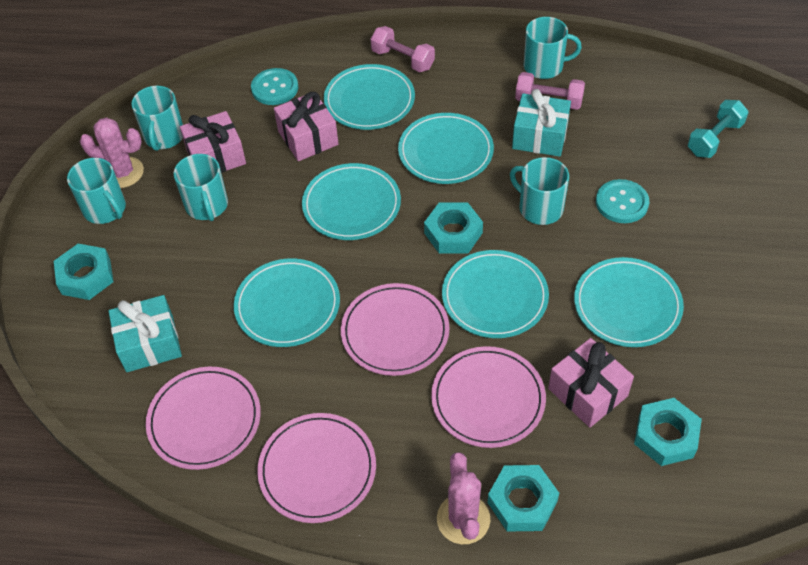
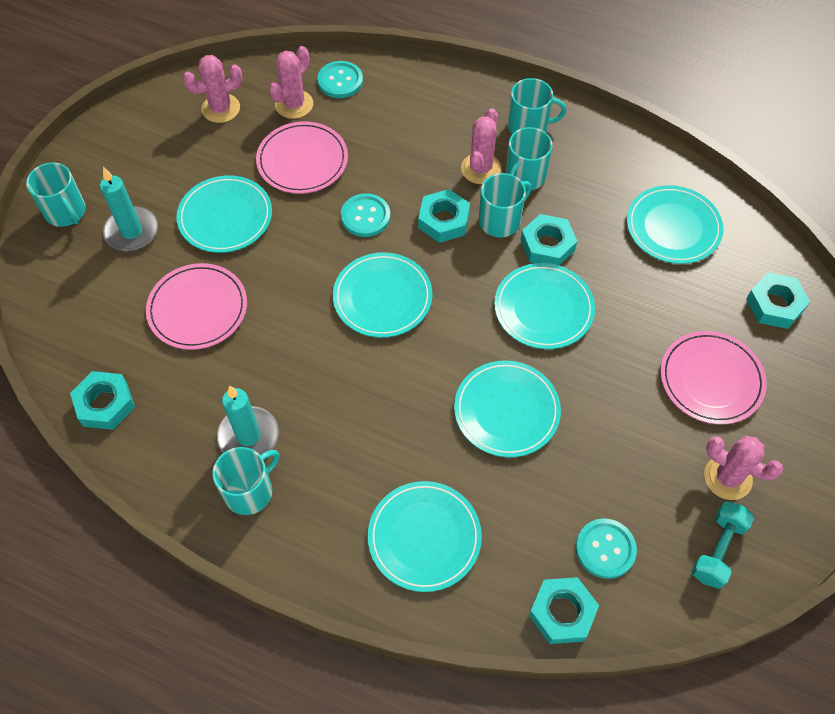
pink cactus: [80,117,144,188] [437,452,491,544] = 2 -> [183,55,243,123] [269,46,313,119] [461,108,501,184] [704,436,783,500] = 4
pink dumbbell: [371,26,435,72] [515,72,585,110] = 2 -> none = 0
pink gift: [180,111,246,173] [274,92,339,161] [548,338,634,428] = 3 -> none = 0
pink plate: [146,367,261,470] [257,413,376,523] [341,283,449,376] [431,346,546,448] = 4 -> [146,263,247,350] [256,121,348,194] [660,331,767,424] = 3
turquoise button: [251,68,298,105] [596,179,649,223] = 2 -> [317,61,363,98] [341,193,390,237] [576,518,637,579] = 3
turquoise candle: none = 0 -> [100,167,158,251] [217,386,279,455] = 2
turquoise gift: [109,295,182,372] [512,89,571,157] = 2 -> none = 0
turquoise nut: [54,244,114,300] [424,202,483,254] [487,465,559,531] [634,398,702,466] = 4 -> [70,371,135,430] [418,189,470,243] [521,214,577,266] [529,577,599,644] [746,272,810,329] = 5

